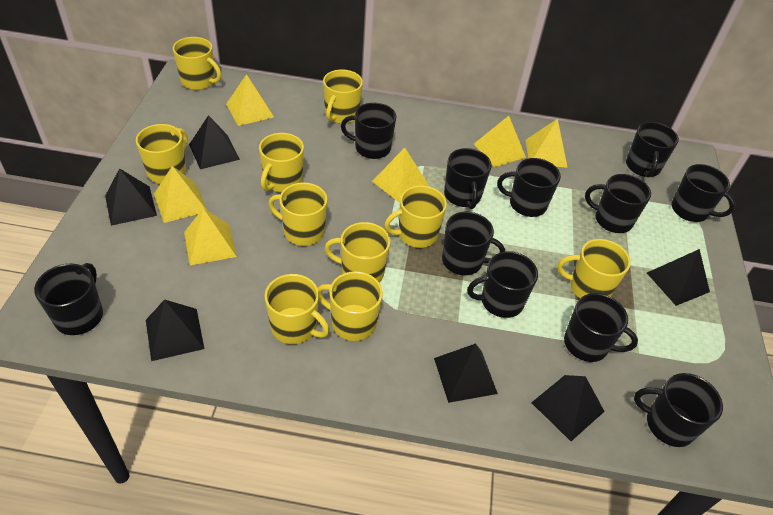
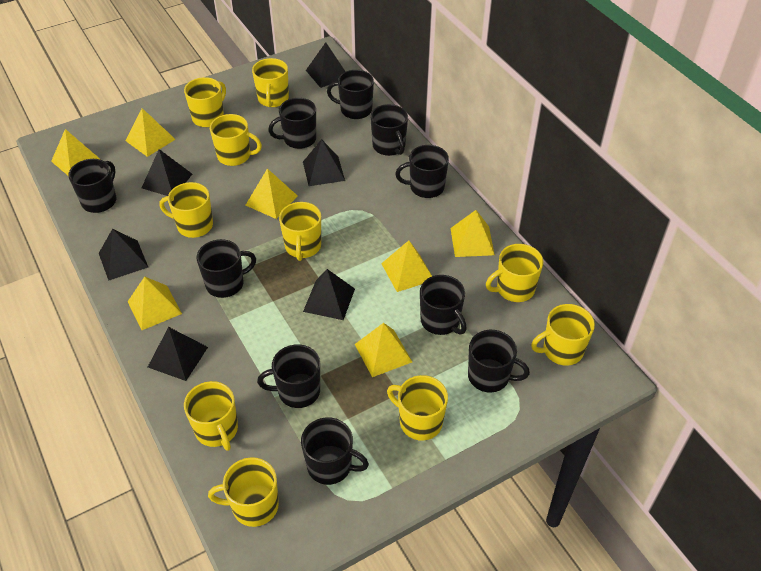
black mug: [34,263,103,335] [341,103,396,159] [442,212,505,275] [444,148,492,209] [467,251,538,318] [497,158,561,217] [564,293,638,362] [585,174,651,233] [626,122,679,178] [634,373,723,447] [671,164,736,222] = 11 -> [68,159,117,213] [197,239,256,298] [257,344,320,408] [268,98,316,149] [301,417,369,485] [327,70,374,119] [370,104,408,156] [395,145,449,198] [420,275,467,335] [468,330,530,392] = 10
yellow pyramid: [154,166,207,223] [184,208,237,265] [226,74,274,126] [372,148,429,203] [474,116,526,167] [525,119,568,168] = 6 -> [51,129,101,175] [126,108,176,157] [127,277,182,330] [246,169,297,219] [355,323,412,377] [381,240,432,292] [450,210,495,257] = 7

